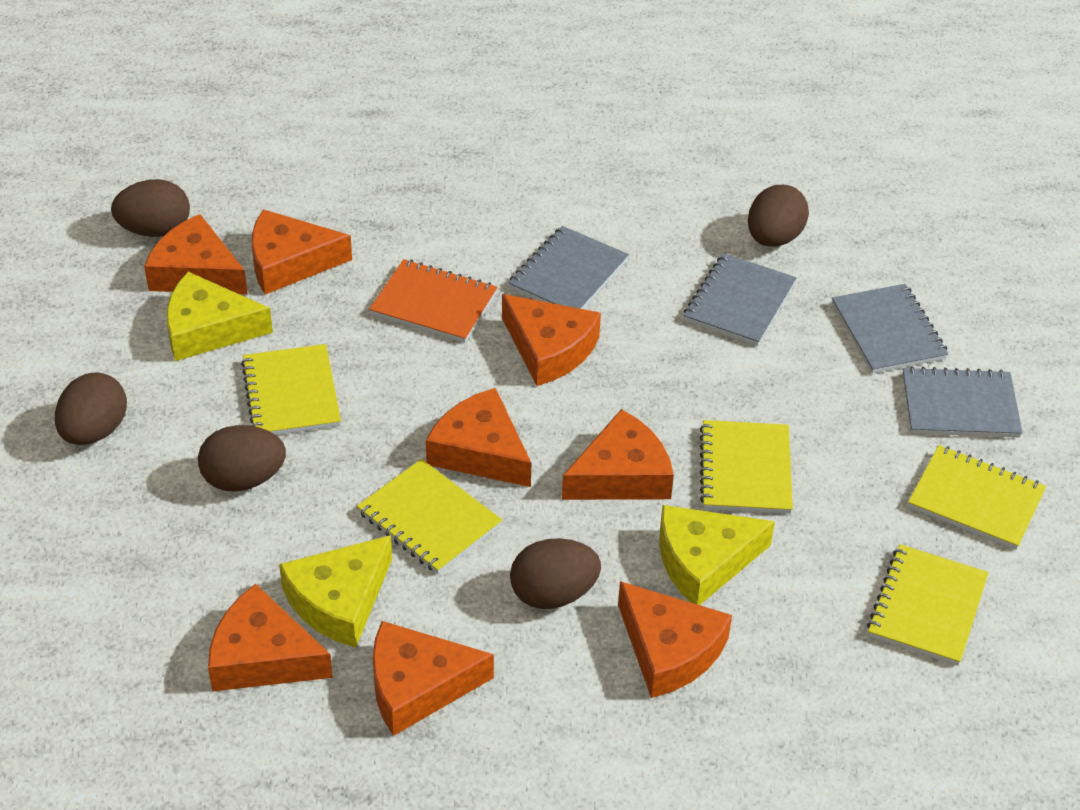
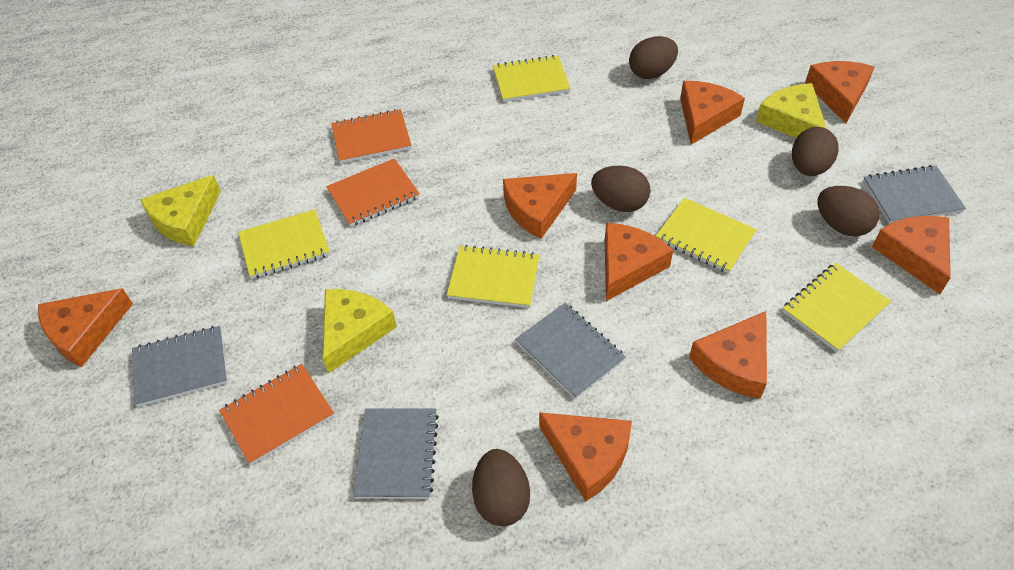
orange notebook: [369,259,498,343] = 1 -> [219,364,334,465] [326,158,420,227] [331,109,411,163] = 3

